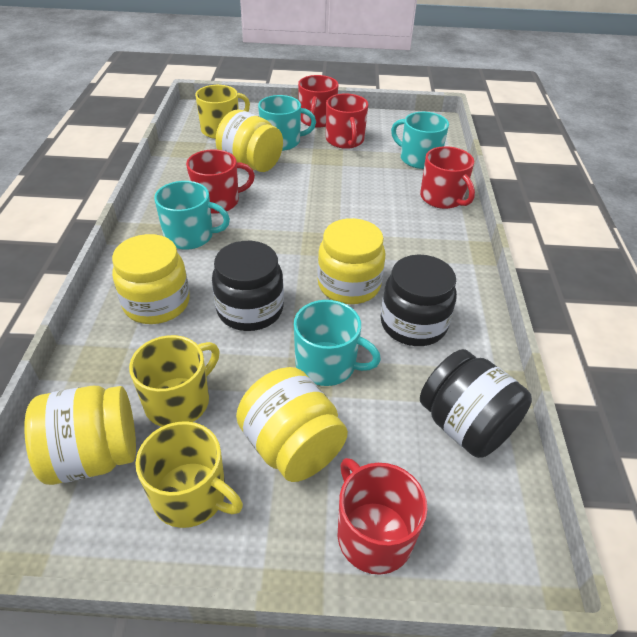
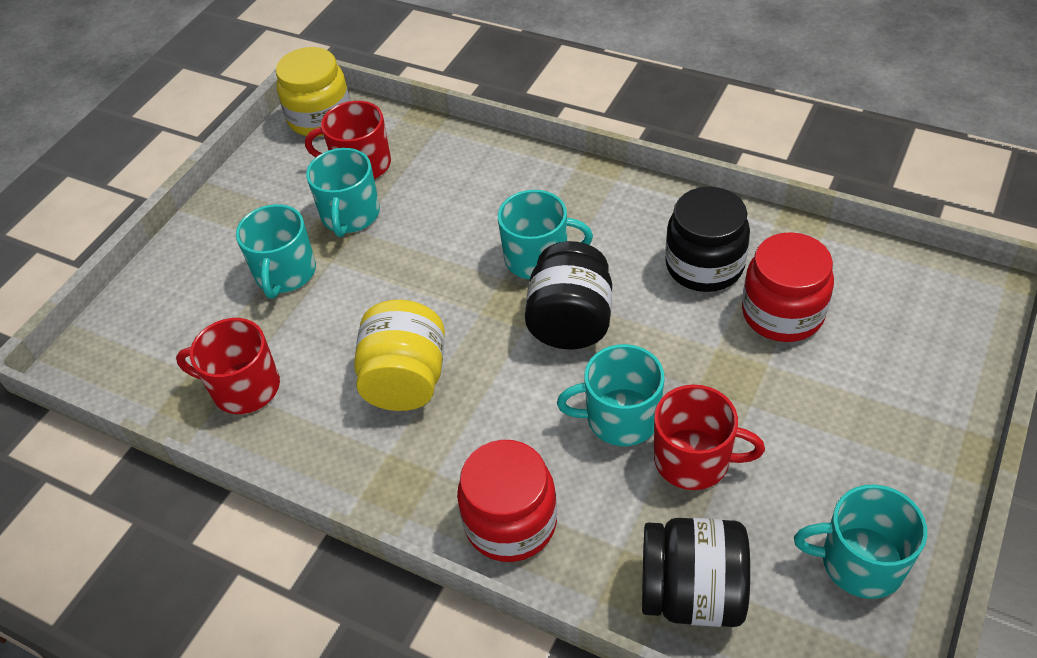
red jar: none = 0 -> [457,440,557,562] [742,232,834,342] = 2
red mug: [186,149,255,214] [298,75,338,128] [326,93,368,149] [338,458,427,575] [420,146,475,209] = 5 -> [176,318,280,414] [305,101,391,179] [654,385,765,490] = 3
turquoise mug: [154,181,230,250] [258,95,316,151] [294,300,381,386] [391,112,449,169] = 4 -> [236,204,316,299] [306,148,380,237] [498,190,593,279] [557,344,664,446] [794,485,927,599] = 5
yellow jar: [24,386,136,485] [112,234,190,324] [216,110,283,172] [236,367,348,482] [317,218,386,304] = 5 -> [276,47,351,137] [354,300,445,411] = 2
yellow mug: [129,335,219,427] [135,421,243,528] [195,85,250,139] = 3 -> none = 0

